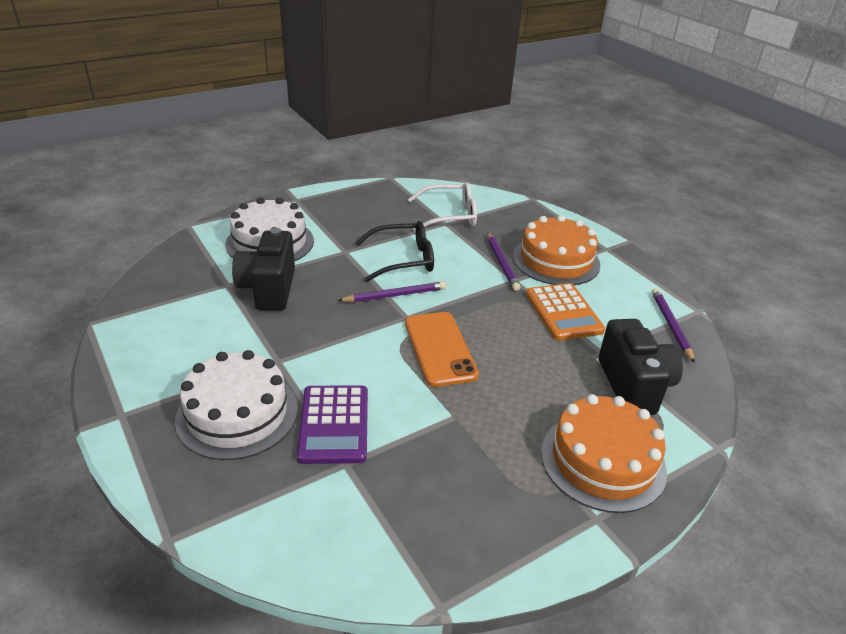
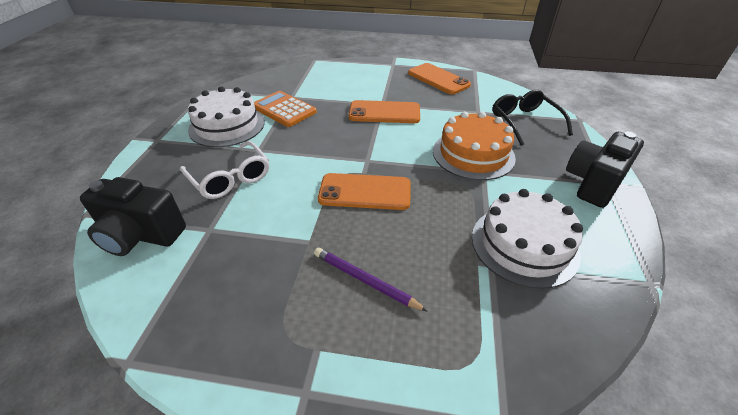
orange cake: [513,215,600,285] [541,394,667,513] = 2 -> [433,111,516,180] = 1
orange phone: [405,312,479,387] = 1 -> [318,173,411,210] [349,100,420,123] [408,63,471,94] = 3
purple calculator: [297,385,368,464] = 1 -> none = 0
purple pencil: [337,281,446,302] [487,232,520,291] [652,288,695,363] = 3 -> [314,248,428,312] = 1

